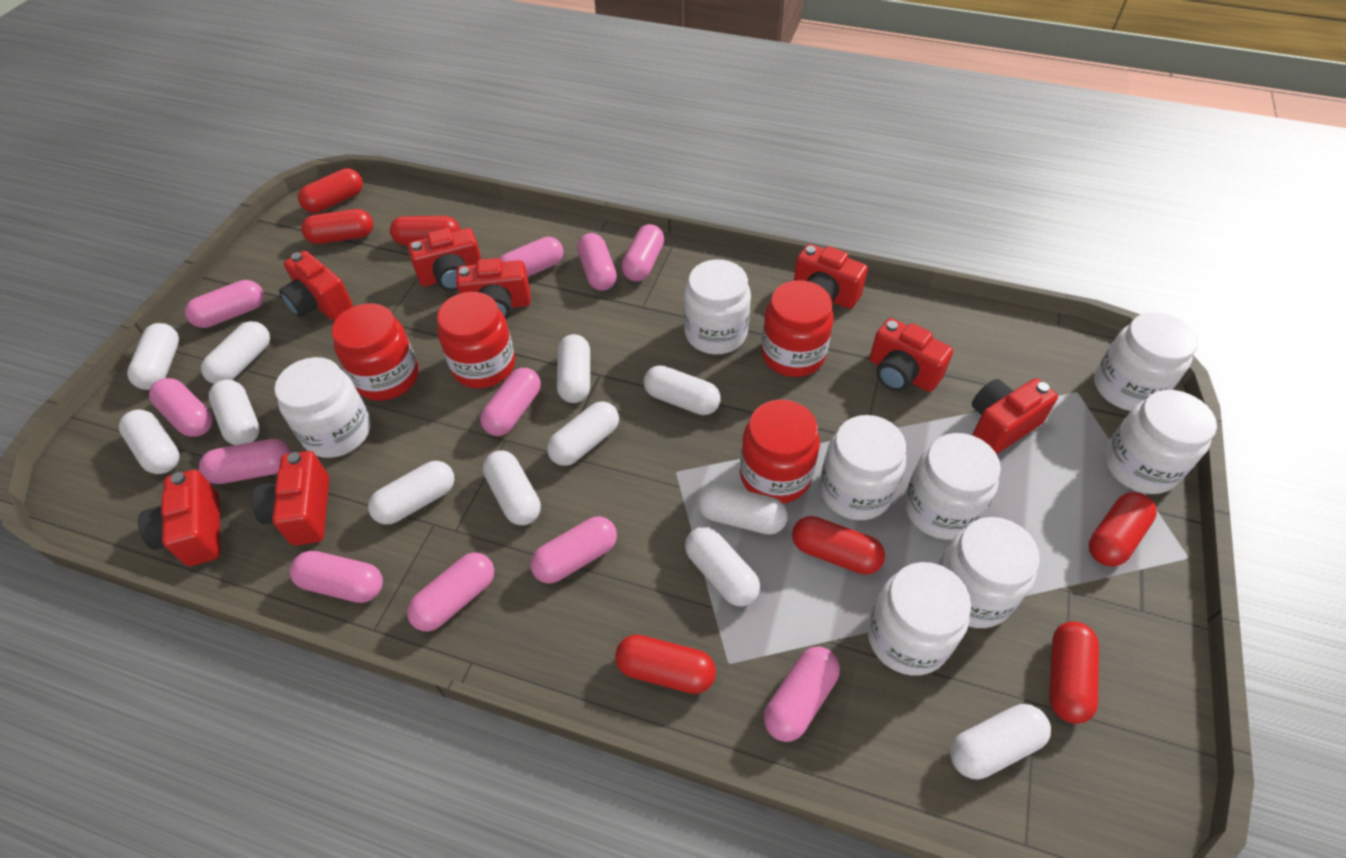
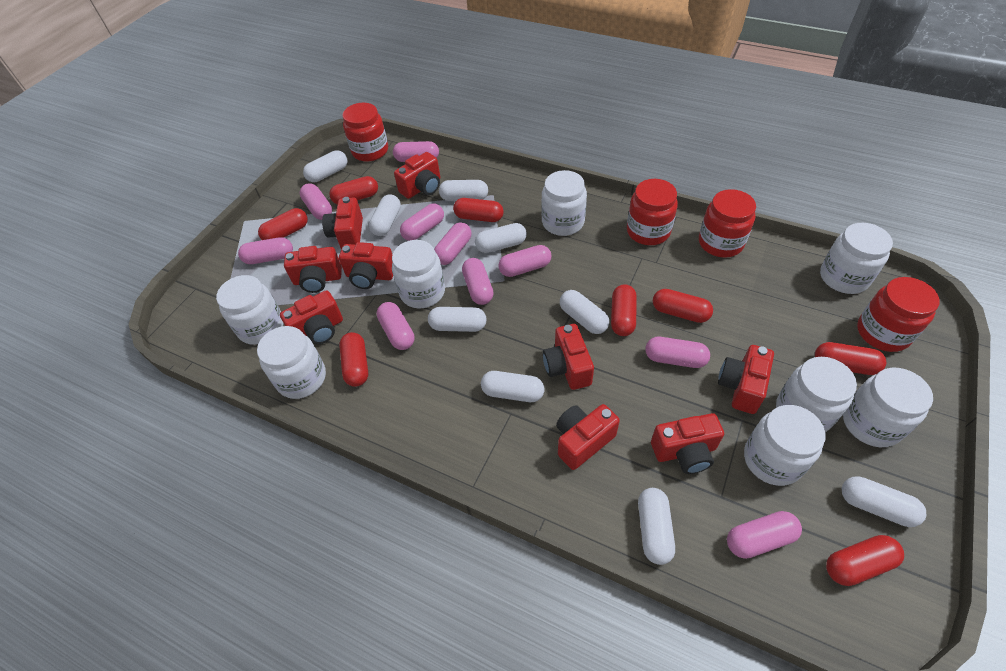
pink capsule: [149,378,213,437] [185,280,264,328] [199,439,292,484] [289,551,383,603] [407,552,494,631] [480,368,541,436] [500,237,563,277] [530,516,617,584] [577,233,617,291] [621,224,664,282] [764,646,840,742] = 11 -> [238,237,293,264] [300,183,332,220] [377,302,415,350] [393,141,439,162] [400,204,444,241] [434,222,472,265] [462,258,494,305] [498,245,552,277] [645,337,710,368] [727,511,802,559] = 10
red camera: [138,470,220,566] [252,451,329,546] [279,251,353,320] [408,228,481,291] [456,258,531,319] [794,244,868,309] [869,318,953,392] [972,378,1058,454] = 8 -> [280,290,343,344] [284,246,342,293] [322,197,363,249] [339,242,393,289] [394,152,440,199] [542,324,594,390] [556,404,620,470] [651,413,724,474] [718,345,774,414] = 9
red capsule: [298,168,363,213] [301,209,373,244] [390,216,460,245] [615,635,716,694] [792,516,885,575] [1049,621,1099,724] [1089,492,1157,566] = 7 -> [258,208,308,240] [329,176,378,205] [339,332,368,387] [453,198,504,222] [611,284,637,336] [653,289,713,323] [815,342,886,375] [826,535,904,586] = 8
white capsule: [119,409,179,474] [127,323,179,390] [201,321,270,384] [209,380,260,445] [368,461,454,525] [483,451,541,525] [547,401,619,466] [557,334,590,403] [644,365,721,415] [685,527,760,606] [698,484,788,535] [950,704,1051,779] = 12 -> [303,150,347,182] [369,194,401,236] [428,307,487,332] [439,180,488,201] [475,223,527,253] [481,371,544,402] [560,290,609,334] [638,488,675,565] [842,476,926,527] = 9

